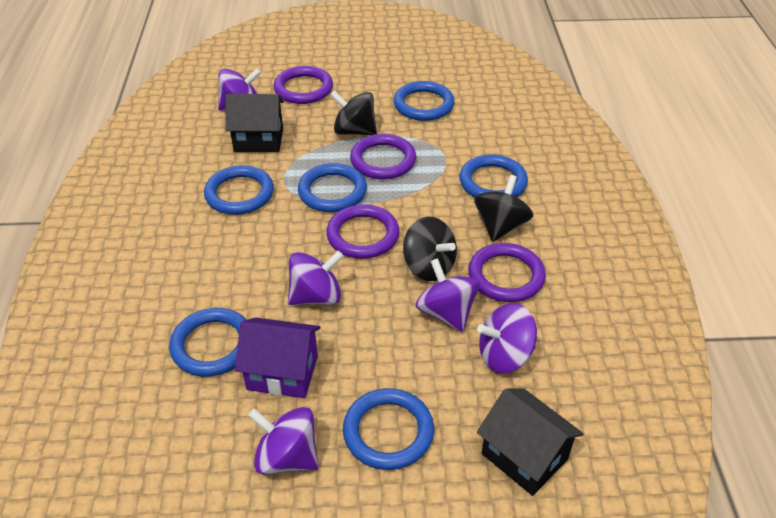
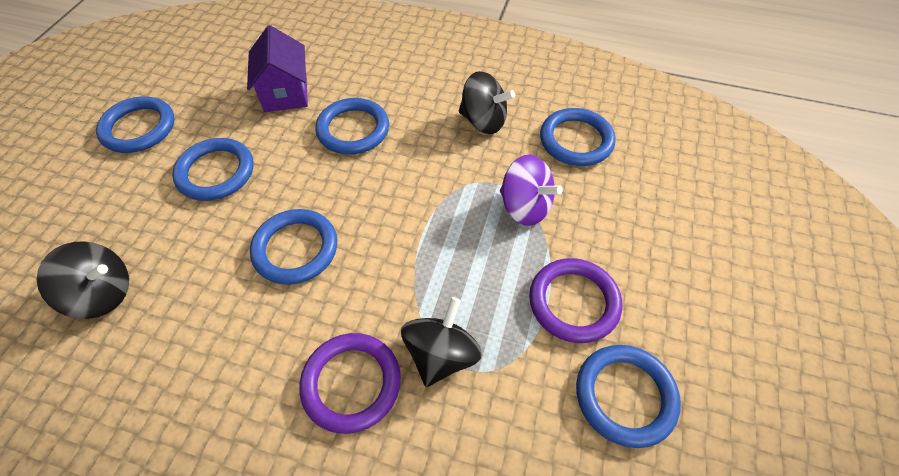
black house: [225,94,284,152] [477,388,584,496] = 2 -> none = 0
purple ring: [274,66,333,104] [326,204,399,259] [350,134,416,179] [468,243,546,302] = 4 -> [299,333,401,434] [529,258,622,343] = 2
purple spinning top: [218,68,261,111] [248,407,319,475] [288,251,343,305] [416,258,480,332] [477,303,537,374] = 5 -> [500,155,563,226] = 1

